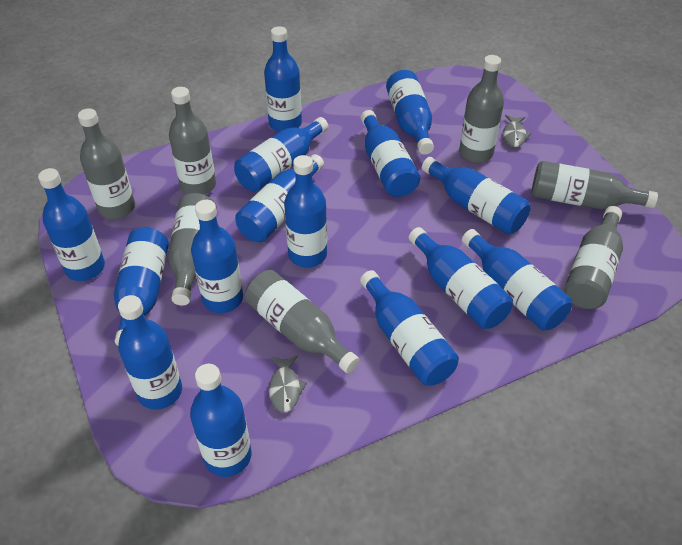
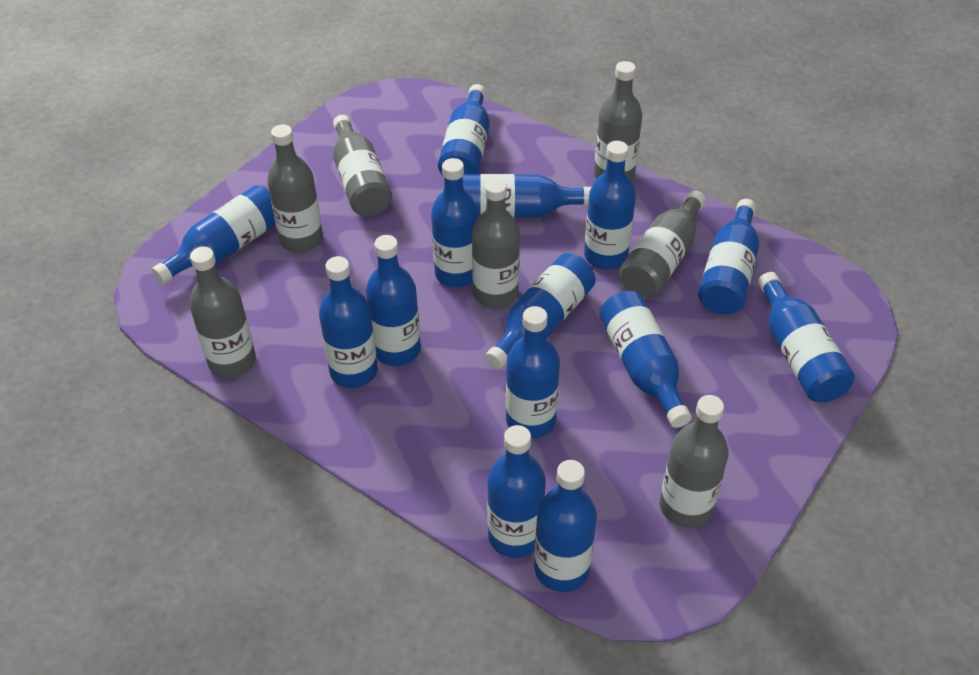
blue bottle: [38,168,105,281] [114,227,169,346] [118,295,182,410] [190,364,252,477] [191,200,243,313] [234,117,328,192] [235,154,324,242] [264,26,302,132] [284,155,327,268] [360,270,459,385] [361,110,420,197] [386,70,434,155] [409,227,513,329] [422,157,530,234] [462,229,572,330] = 15 -> [151,185,276,285] [319,256,378,388] [366,235,421,366] [431,158,478,287] [438,84,490,177] [463,174,591,218] [485,253,596,370] [487,425,546,558] [506,306,560,439] [534,460,597,592] [584,141,636,269] [599,291,692,428] [698,199,759,314] [758,272,855,402] = 14
grey fish: [269,355,307,413] [503,115,532,147] = 2 -> none = 0

